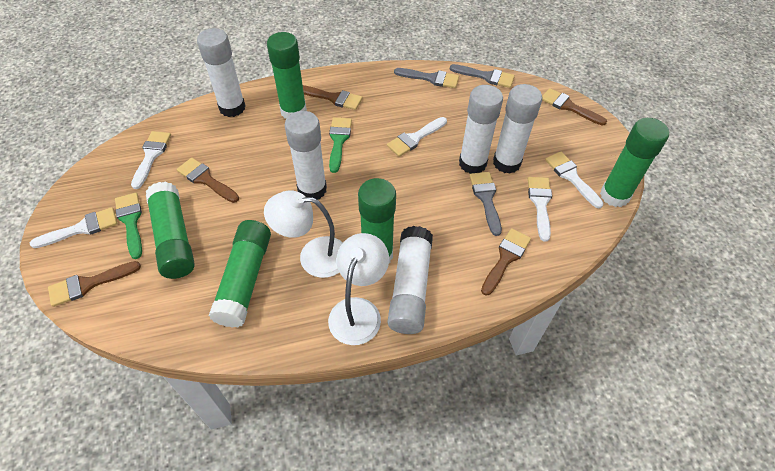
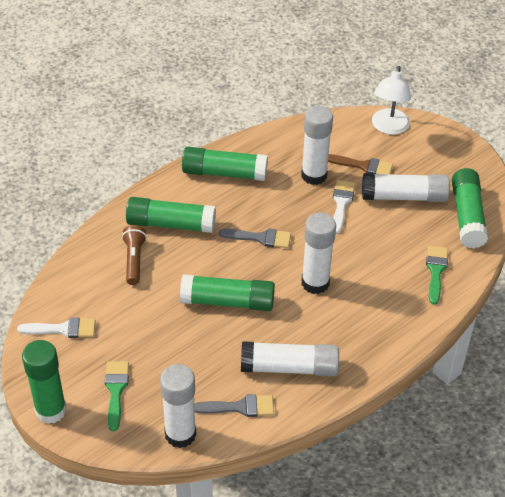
brown brush: [48,261,141,307] [177,158,239,203] [303,85,363,110] [481,228,531,295] [542,88,607,126] = 5 -> [328,154,393,174] = 1
brown flashlight: none = 0 -> [122,225,147,285] = 1
grey brush: [394,68,459,88] [450,64,515,88] [469,172,502,236] = 3 -> [194,394,274,417] [219,228,291,248] = 2
white brush: [30,207,118,248] [131,131,171,189] [387,117,447,157] [528,177,552,242] [545,152,604,209] = 5 -> [17,318,96,338] [333,180,355,233] = 2
white lamp: [264,190,343,278] [328,233,389,345] = 2 -> [372,66,411,135] = 1

